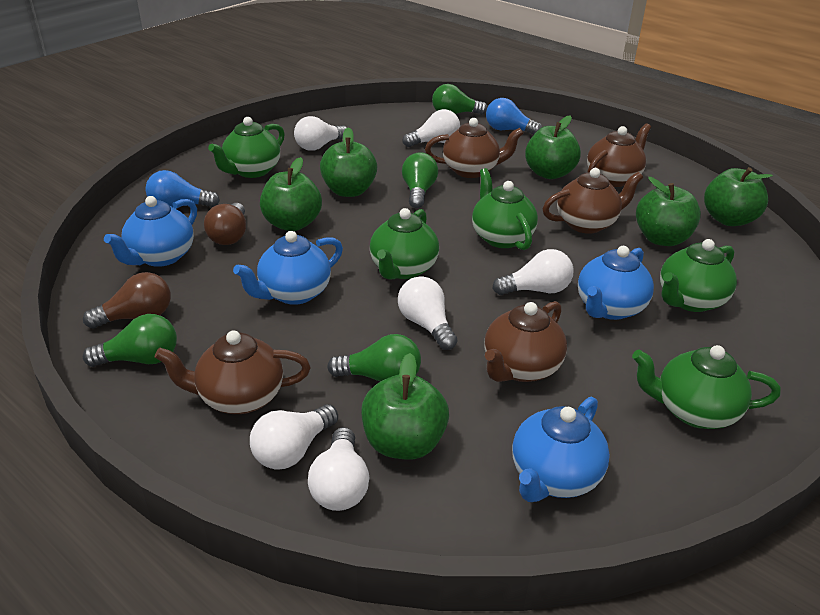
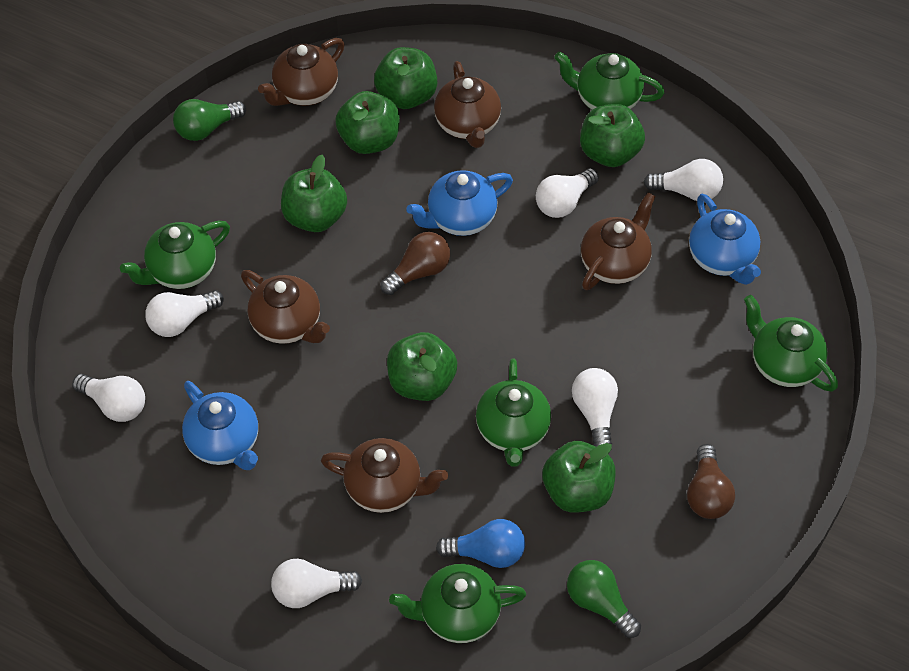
blue light bulb: [145,170,220,208] [486,98,542,134] = 2 -> [436,519,525,568] = 1
blue teapot: [104,196,197,267] [233,231,343,305] [512,397,610,502] [578,246,654,320] = 4 -> [182,381,258,470] [406,170,513,236] [689,194,761,285] = 3
green light bulb: [83,314,177,367] [327,334,421,382] [402,152,438,208] [432,84,487,115] = 4 -> [173,99,246,141] [567,560,641,638] = 2

